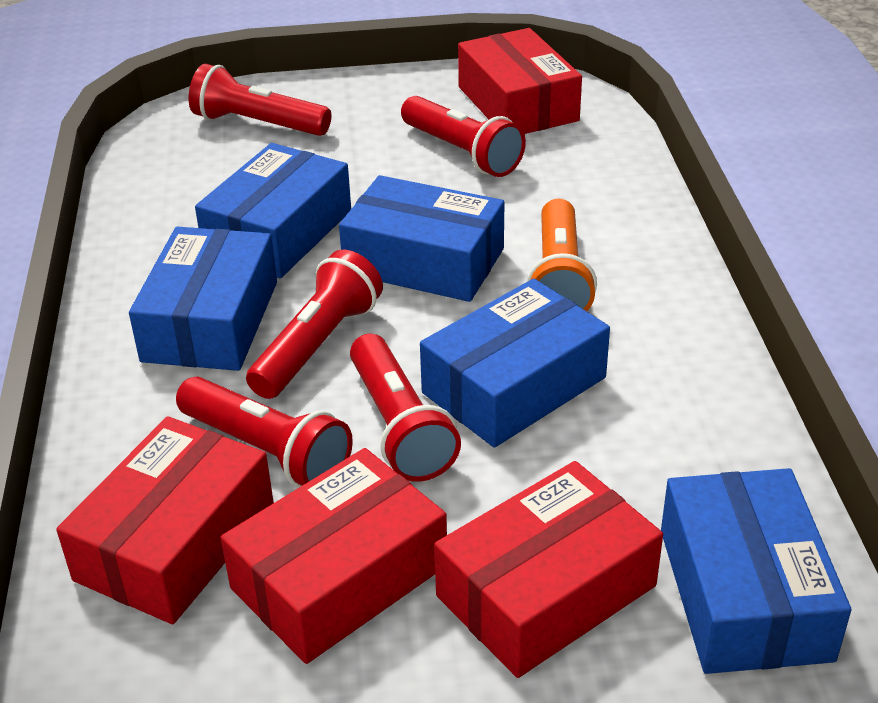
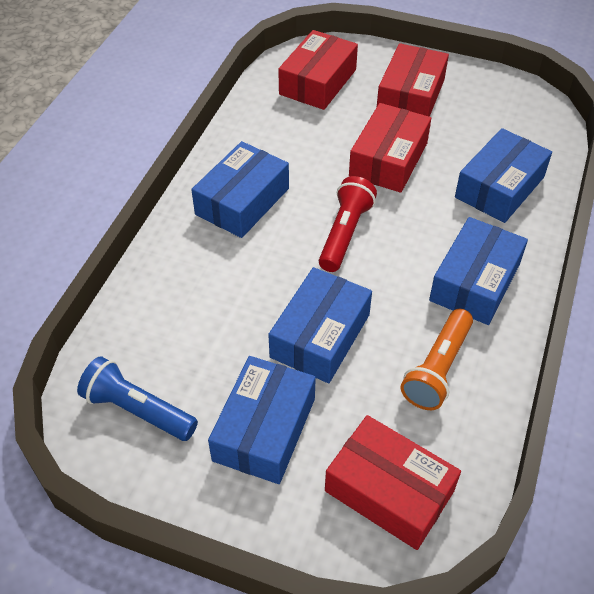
blue flashlight: none = 0 -> [77,356,198,441] = 1
red flashlight: [176,377,353,487] [189,64,331,136] [246,250,383,399] [350,334,461,482] [401,96,526,177] = 5 -> [319,176,377,272] = 1

